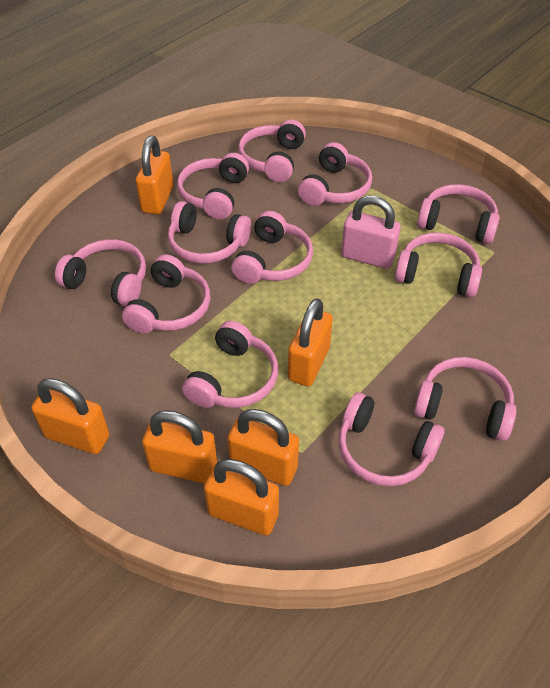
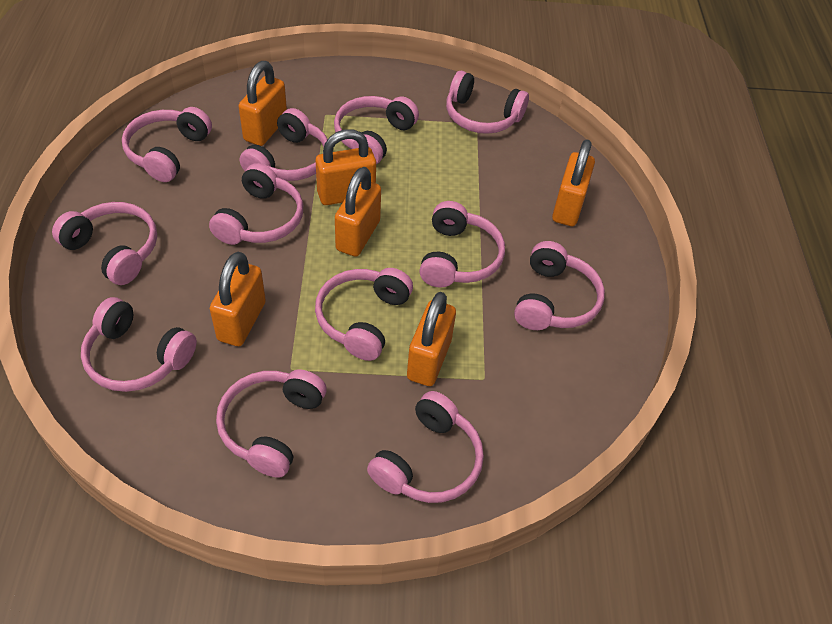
pink padlock: [341,195,401,269] = 1 -> none = 0

